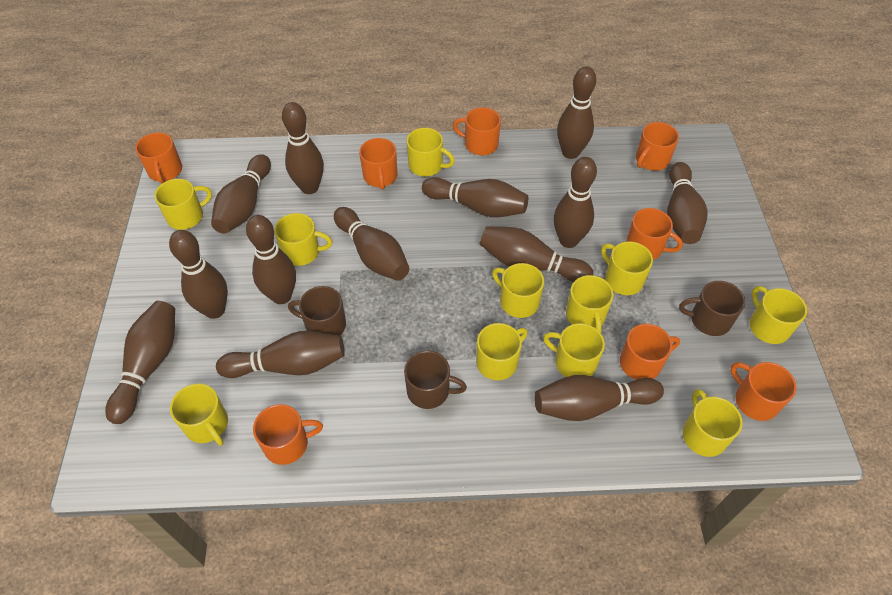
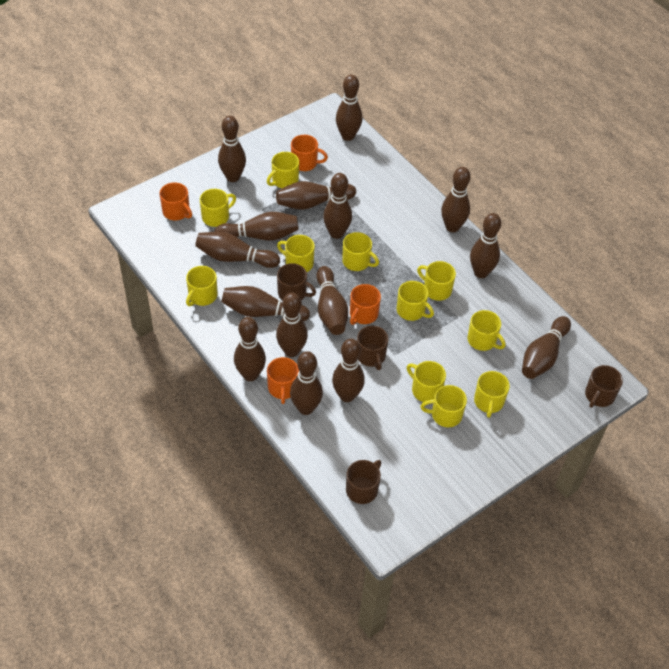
brown bowling pin: [105,301,175,424] [169,230,228,319] [211,154,271,234] [216,331,345,378] [246,215,296,304] [282,102,324,194] [334,207,409,281] [422,177,528,217] [479,226,593,282] [534,375,664,421] [554,157,597,248] [557,66,596,159] [667,162,708,244] = 13 -> [195,232,280,268] [214,212,299,241] [218,116,246,182] [222,286,310,321] [234,317,266,381] [276,181,356,210] [276,292,308,357] [290,351,323,415] [316,266,348,335] [323,173,352,239] [332,339,365,402] [336,74,362,141] [441,167,471,232] [470,213,501,278] [522,316,571,379] = 15
brown mug: [288,286,346,335] [404,351,467,409] [679,281,745,336] = 3 -> [277,263,316,300] [346,460,381,504] [357,326,388,370] [585,365,623,408] = 4
orange mug: [135,133,182,184] [253,404,323,465] [359,138,397,190] [453,108,501,155] [620,324,680,380] [626,208,683,259] [636,122,679,171] [731,362,797,421] = 8 -> [159,182,192,220] [267,357,299,404] [291,135,328,171] [350,284,381,325] = 4

